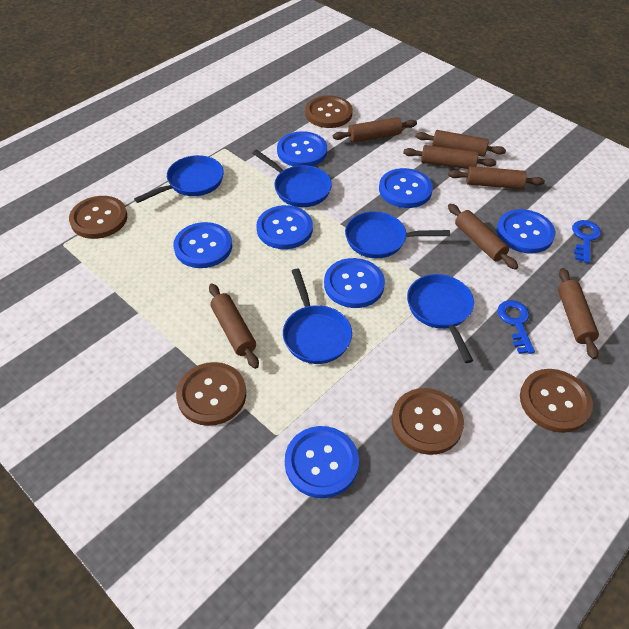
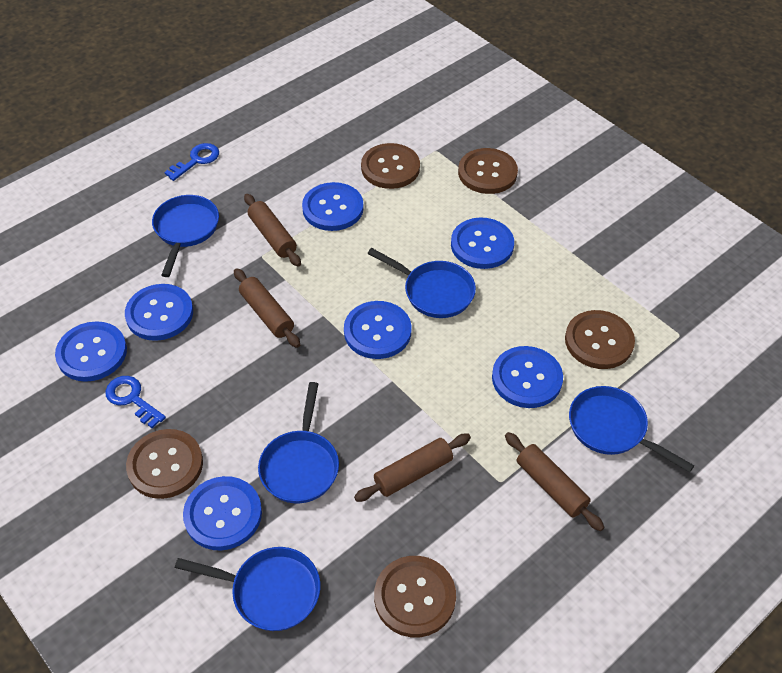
brown rolling pin: [209,283,259,369] [333,117,417,142] [403,145,496,169] [416,130,506,157] [448,166,545,189] [448,204,518,270] [558,268,599,359] = 7 -> [234,268,300,348] [244,194,301,267] [354,434,471,502] [505,432,604,531] = 4

